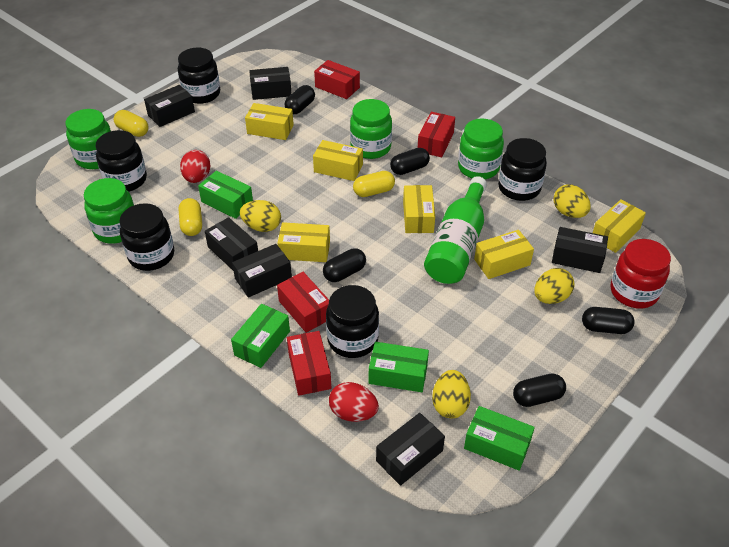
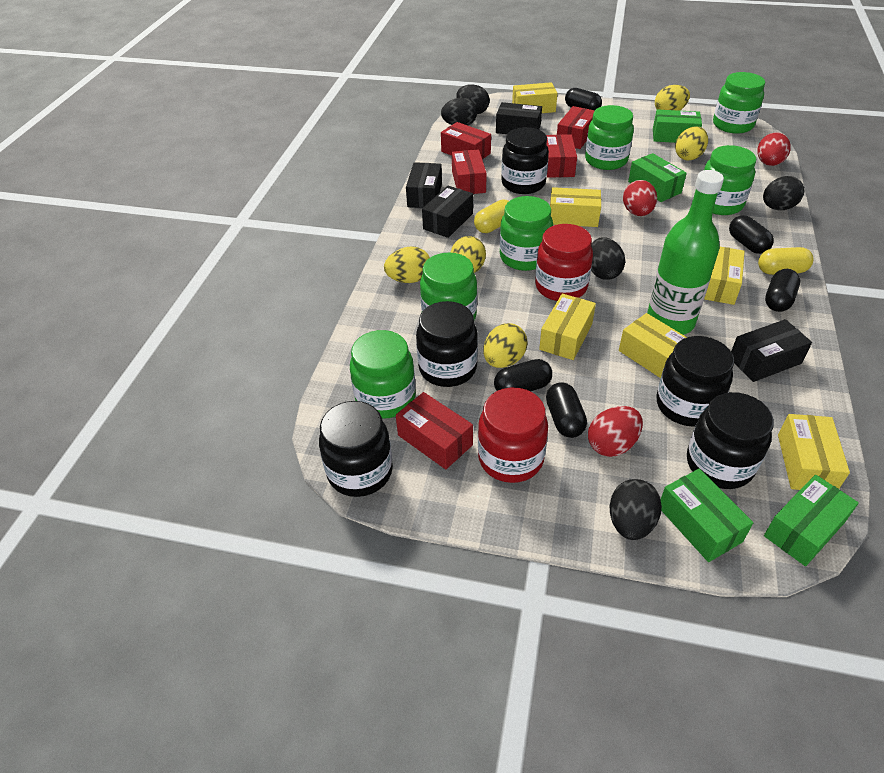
black box: [144,85,195,127] [205,217,258,270] [232,244,292,298] [249,67,292,100] [376,413,445,486] [552,227,608,273] = 6 -> [406,162,442,208] [422,186,473,238] [496,102,542,134] [731,319,812,382] = 4
black egg: none = 0 -> [441,98,477,125] [456,84,490,114] [591,237,625,280] [609,479,662,540] [763,176,804,210] = 5
green jar: [65,109,111,169] [84,178,134,244] [350,99,392,159] [458,119,504,179] = 4 -> [350,330,416,419] [420,253,477,320] [500,196,553,271] [585,105,634,170] [704,145,757,215] [713,72,765,134] = 6
red box: [277,272,329,333] [287,331,331,396] [314,60,360,99] [418,112,455,157] = 4 -> [396,392,473,469] [441,122,491,160] [452,149,487,194] [546,134,577,178] [557,106,595,149] = 5
red egg: [180,150,210,183] [329,382,379,422] = 2 -> [588,406,643,457] [623,180,657,216] [757,133,791,166] = 3
red jar: [611,239,671,309] = 1 -> [478,388,548,483] [535,224,593,301] = 2
yellow capsule: [113,110,148,137] [179,198,202,236] [353,171,395,197] = 3 -> [474,200,509,233] [758,247,813,275] = 2
yellow egg: [240,200,281,232] [432,370,471,418] [534,268,575,304] [553,185,591,218] = 4 -> [384,246,430,283] [450,236,486,273] [483,323,527,368] [655,85,690,111] [675,126,708,161] = 5

